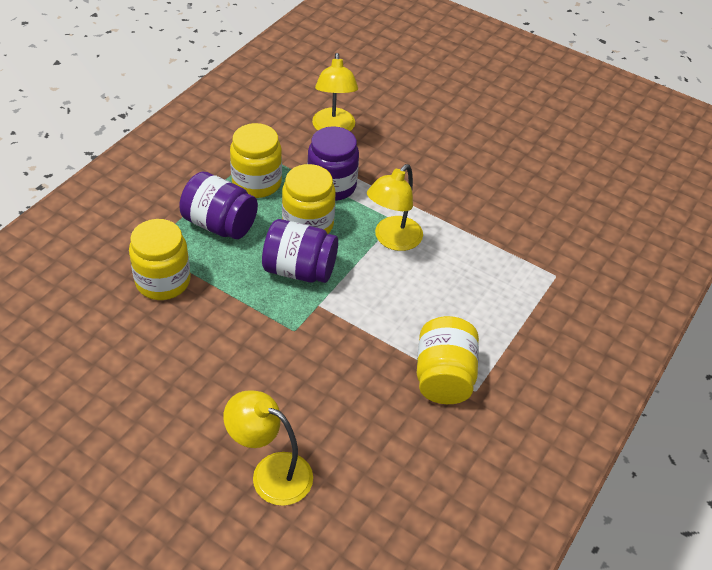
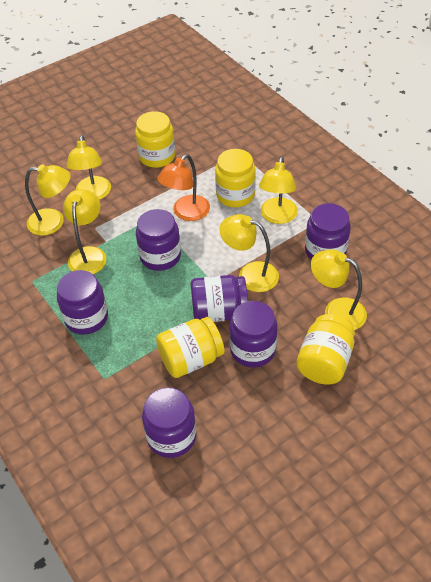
orange lamp: none = 0 -> [157,154,210,221] = 1
purple jar: [179,172,258,239] [262,219,338,283] [307,126,359,201] = 3 -> [57,270,108,335] [136,209,181,271] [142,387,196,458] [191,275,248,322] [229,301,278,367] [305,203,351,260] = 6
yellow lamp: [223,390,313,506] [312,53,358,131] [367,164,423,251] = 3 -> [25,164,71,236] [63,189,106,274] [66,135,111,200] [219,214,279,292] [259,157,298,224] [311,249,367,330] = 6

